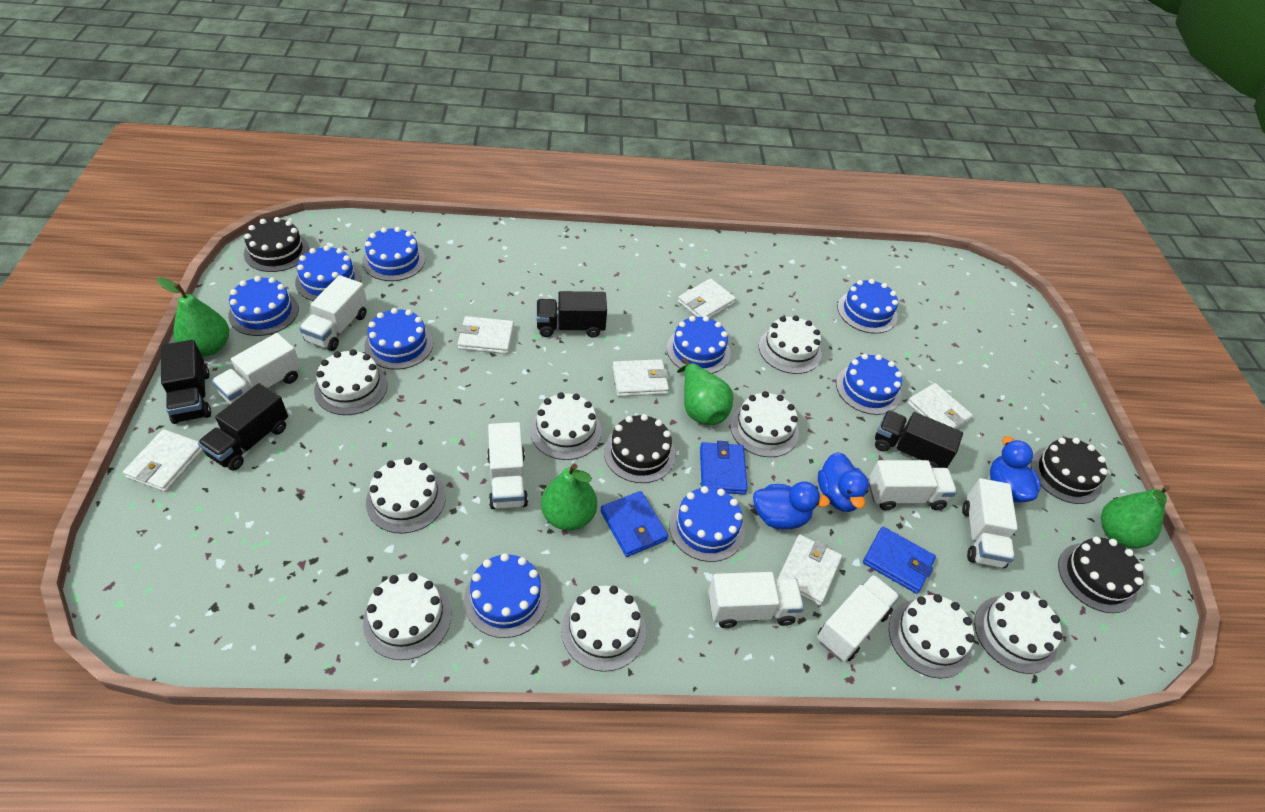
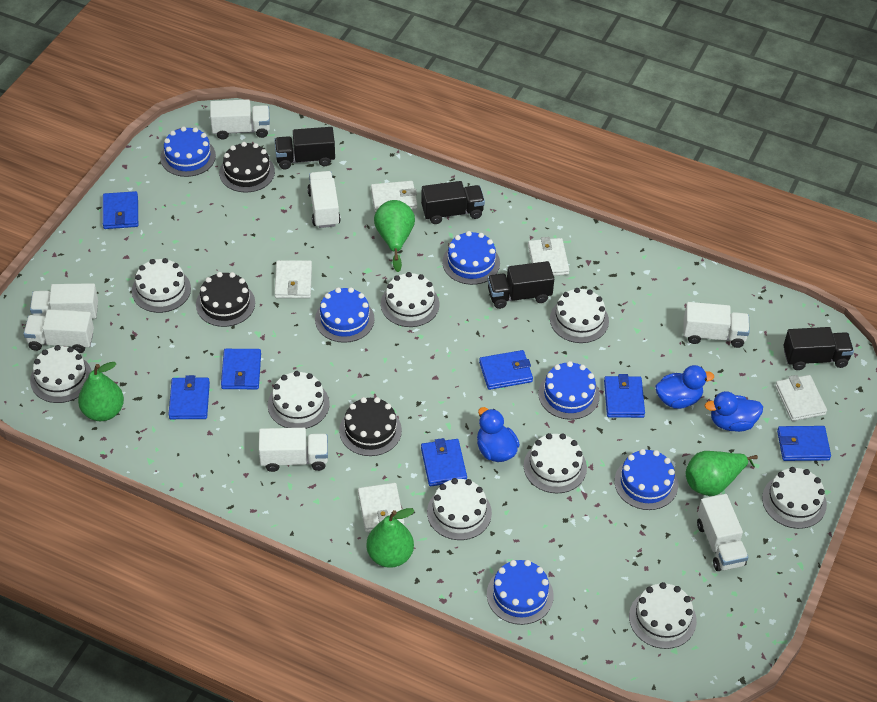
black cake: [244,217,309,272] [604,414,676,483] [1031,438,1108,504] [1058,537,1144,613] = 4 -> [196,272,255,327] [219,142,275,193] [339,397,402,456] = 3
blue cake: [228,276,299,336] [295,245,361,301] [362,227,425,281] [364,308,433,370] [464,553,548,638] [667,316,731,374] [669,486,745,562] [836,354,902,415] [838,279,898,334] = 9 -> [160,127,216,177] [315,287,375,343] [442,231,500,285] [487,560,554,625] [538,361,600,420] [614,449,678,510] = 6
blue wallet: [600,491,668,557] [700,441,748,495] [863,526,936,594] = 3 -> [103,191,138,229] [168,375,210,419] [221,349,261,389] [421,438,467,486] [479,350,533,390] [604,374,645,418] [777,426,831,461] = 7
white wallet: [123,429,203,492] [457,316,514,354] [613,359,669,397] [678,278,736,318] [778,534,842,605] [907,383,973,429] = 6 -> [275,260,312,298] [358,483,404,532] [371,181,417,213] [528,237,569,276] [775,375,827,421] = 5

